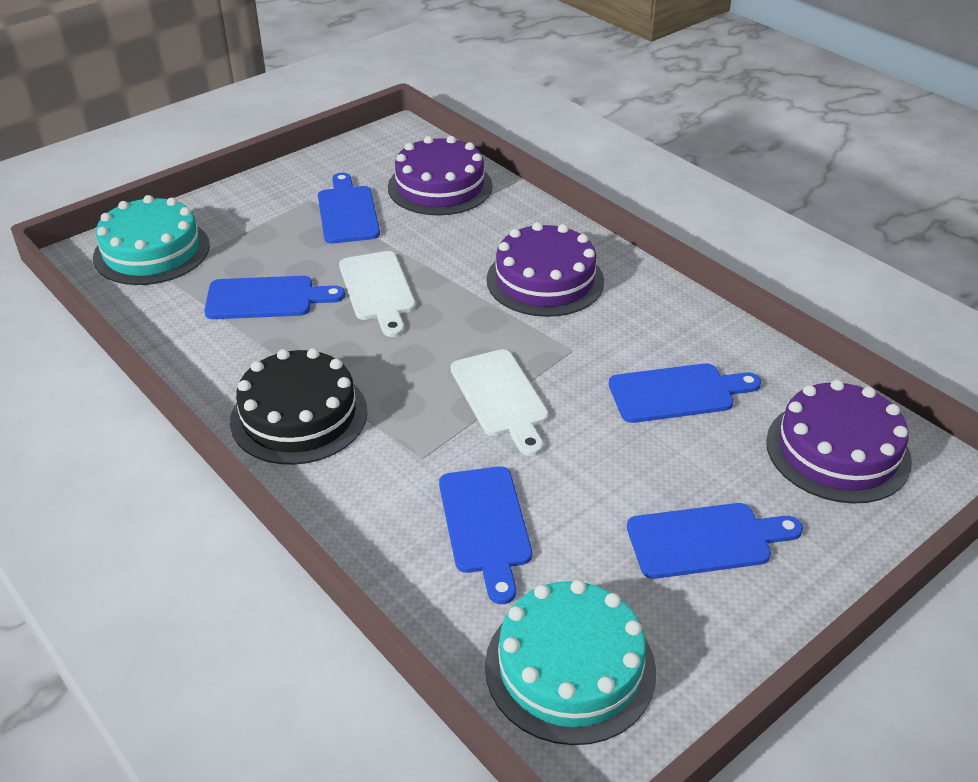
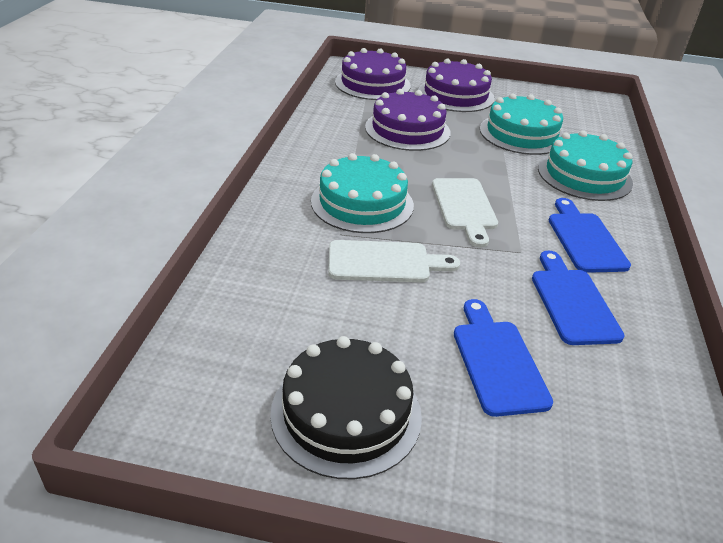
blue cutting board: [204,276,345,319] [318,173,380,244] [439,466,532,604] [609,363,761,423] [627,503,803,579] = 5 -> [454,299,553,417] [532,251,625,345] [549,198,631,273] = 3
turquoise cake: [93,195,210,285] [485,580,656,745] = 2 -> [311,153,414,233] [480,93,563,155] [538,131,633,201] = 3

